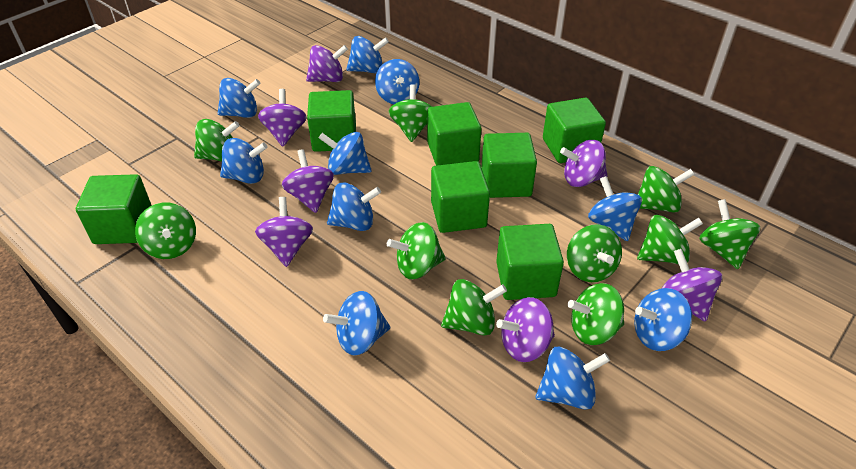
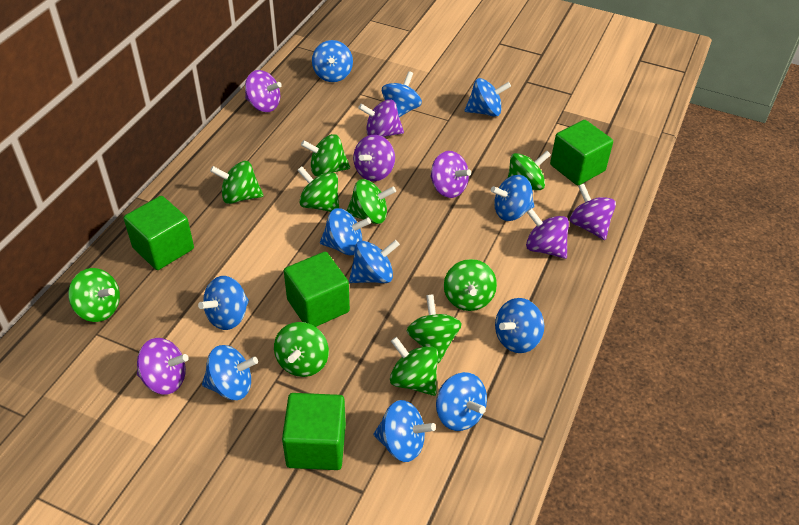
blue spinning top: [218,78,260,118] [220,138,268,184] [319,132,372,175] [323,291,390,356] [327,182,381,231] [346,36,389,73] [375,59,419,104] [536,347,610,409] [588,176,642,241] [634,288,692,351] = 10 -> [198,276,249,330] [202,345,258,400] [312,40,353,82] [320,208,371,255] [349,240,400,283] [373,400,436,462] [382,71,422,117] [436,372,487,431] [465,78,511,117] [491,175,534,221] [495,298,544,353] = 11
green cube: [76,174,152,244] [307,90,356,152] [427,102,481,166] [431,161,490,233] [481,133,537,198] [496,224,564,300] [543,97,606,163] = 7 -> [123,196,194,270] [282,393,346,470] [284,252,350,327] [550,120,613,186] = 4

